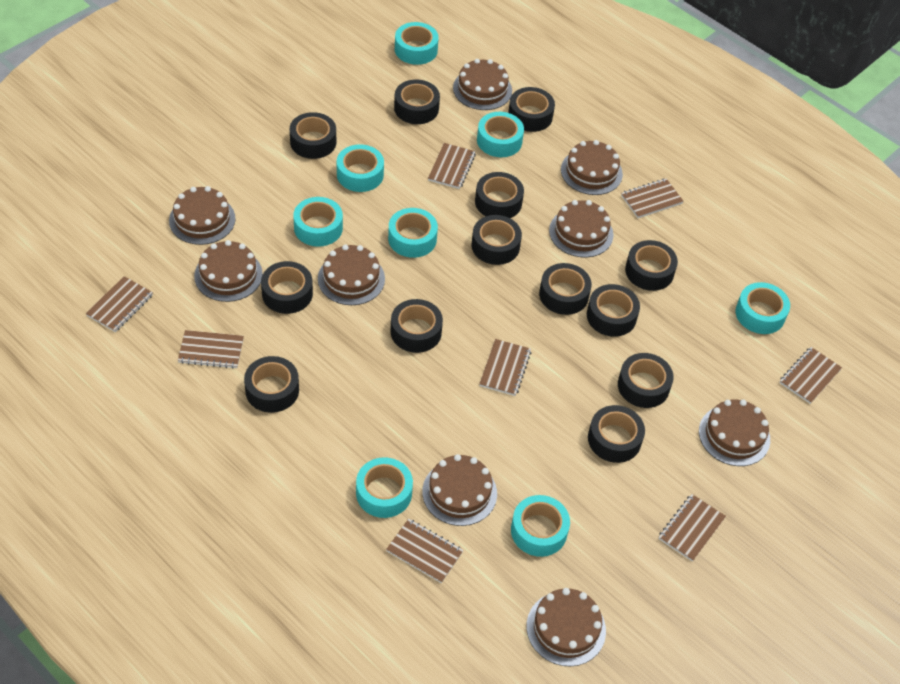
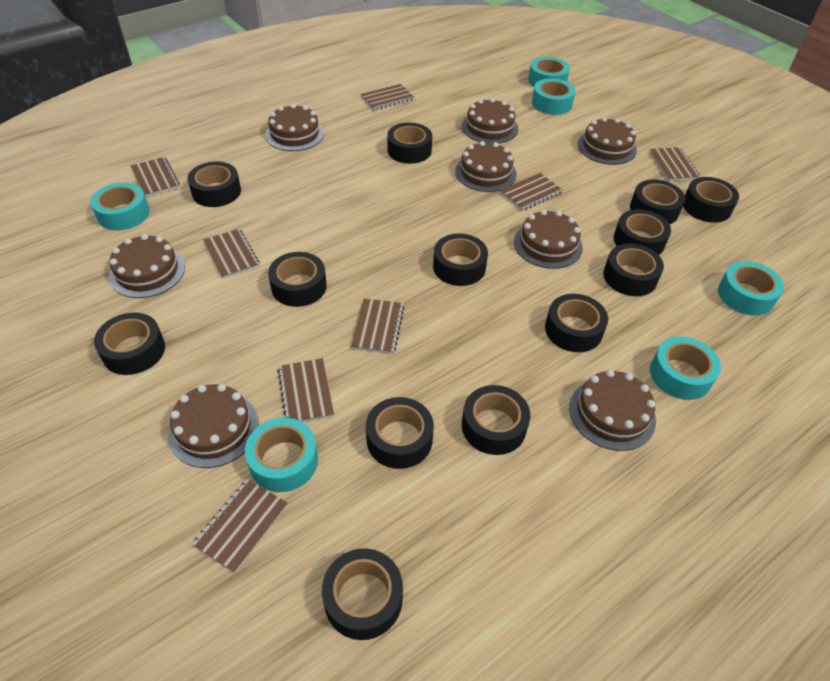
brown cake: [169,186,236,245] [194,240,263,302] [318,245,385,305] [422,454,497,526] [453,59,512,110] [527,588,606,666] [549,200,613,257] [561,140,623,195] [699,399,770,466] = 9 -> [109,234,185,298] [168,384,259,468] [265,104,324,151] [455,141,517,192] [461,98,518,144] [514,210,583,269] [569,370,656,451] [578,117,637,165] = 8
turquoise tape: [293,197,343,247] [337,144,384,192] [356,457,413,518] [388,208,438,258] [395,22,439,65] [477,112,524,157] [511,495,570,557] [736,282,790,334] = 8 -> [90,182,150,230] [245,418,318,492] [528,57,570,87] [532,78,575,115] [650,336,721,400] [718,261,784,316] = 6

